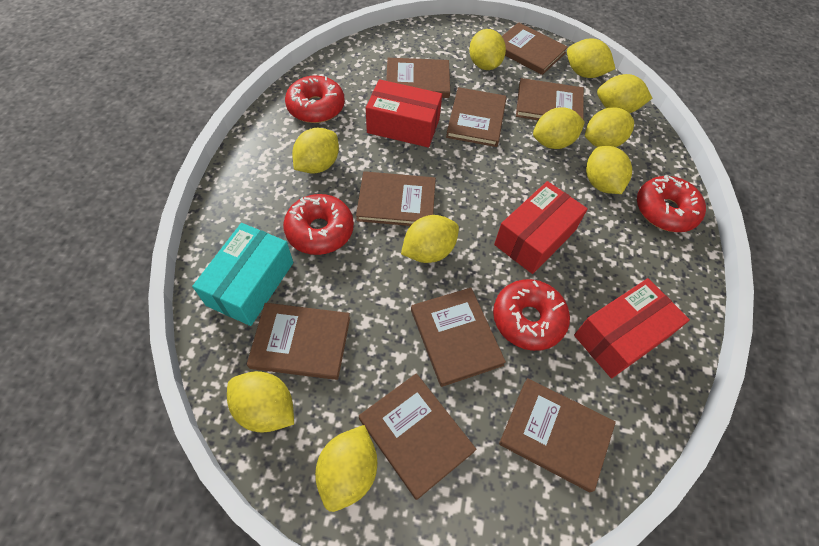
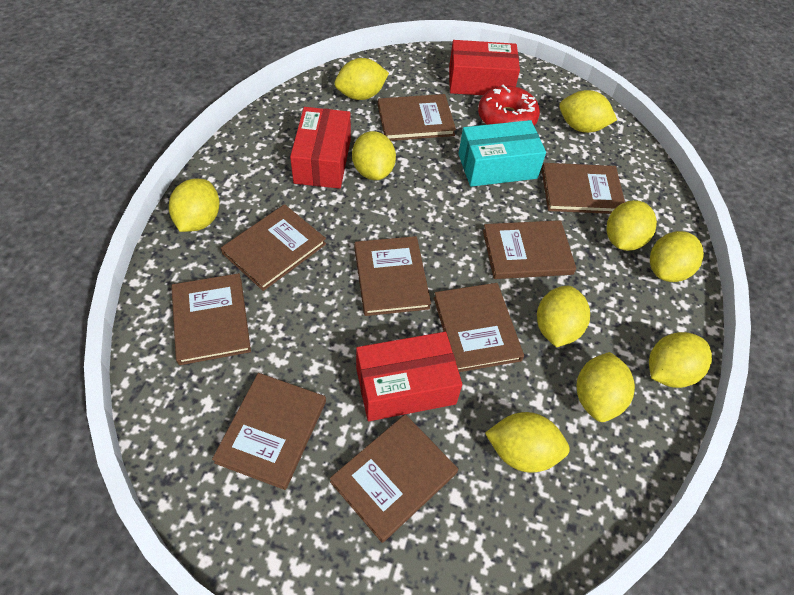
red donut: [283,194,354,255] [285,75,345,123] [493,279,570,351] [637,175,706,232] = 4 -> [478,85,540,126] = 1

